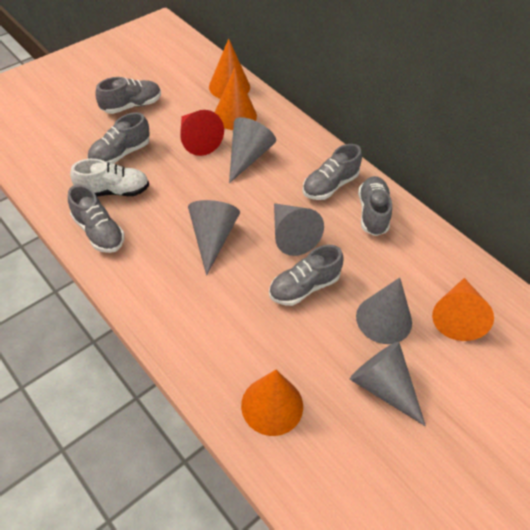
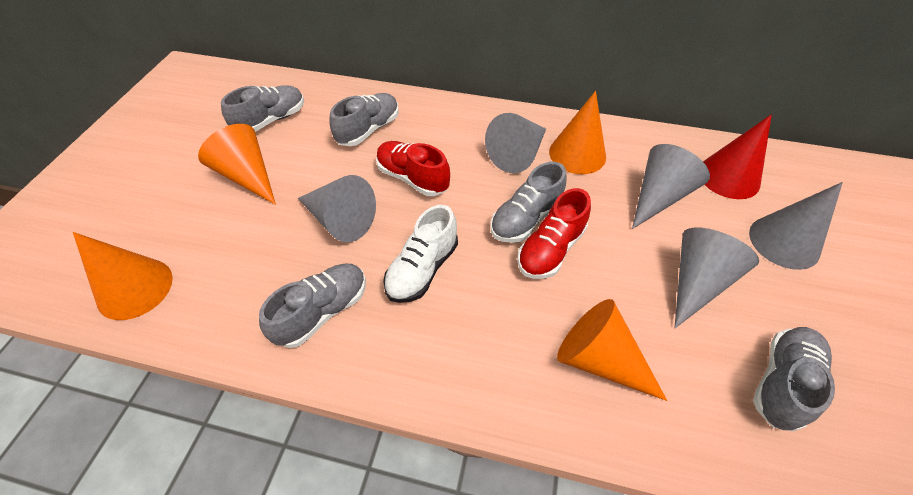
grey shoe: [68,185,125,253] [87,112,150,164] [95,77,161,114] [269,245,343,306] [302,144,362,200] [358,176,392,236] = 6 -> [221,85,304,132] [259,264,366,348] [329,93,399,146] [491,162,567,243] [753,327,835,431] = 5
red shoe: none = 0 -> [376,141,450,196] [517,188,591,279] = 2

